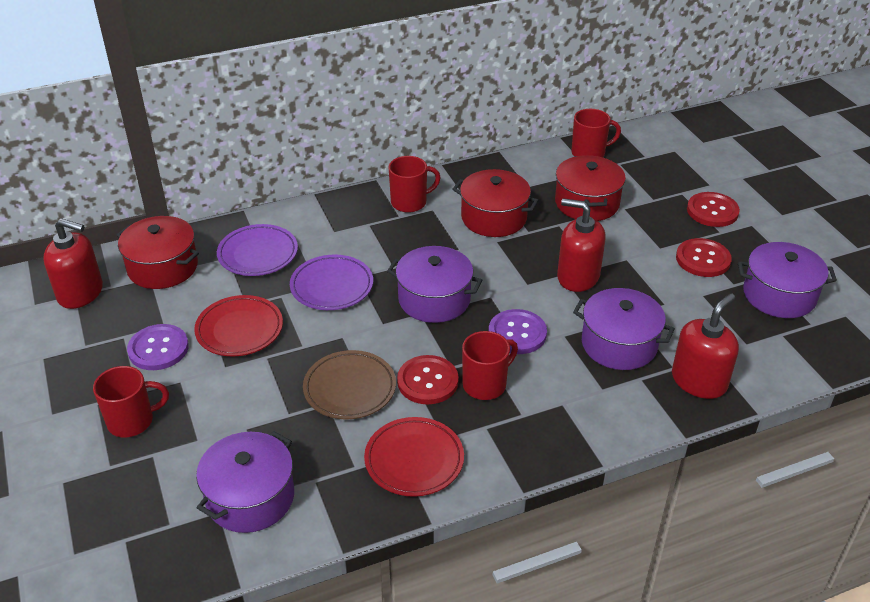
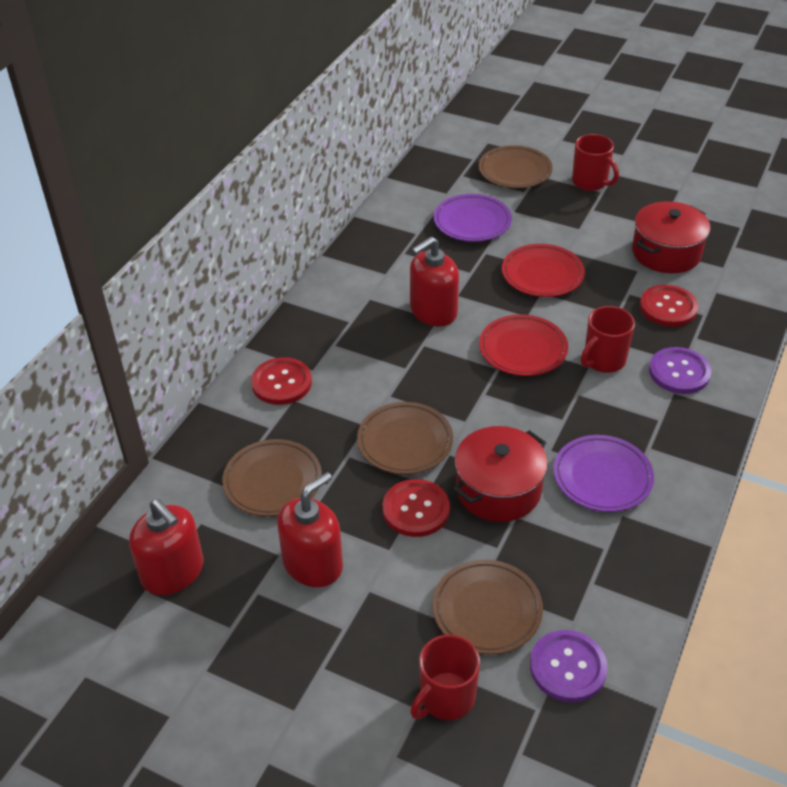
brown plate: [303,350,396,419] = 1 -> [222,439,322,516] [357,402,453,474] [432,560,543,655] [479,145,553,188] = 4
purple pot: [196,431,294,533] [387,246,482,323] [573,288,675,370] [738,242,837,318] = 4 -> none = 0
red mug: [93,366,169,437] [389,156,441,213] [462,331,518,400] [571,109,621,157] = 4 -> [410,635,480,720] [572,134,619,191] [581,306,635,373] = 3
red pot: [117,216,199,289] [452,169,539,237] [555,155,626,221] = 3 -> [453,426,548,522] [632,201,710,273] = 2

